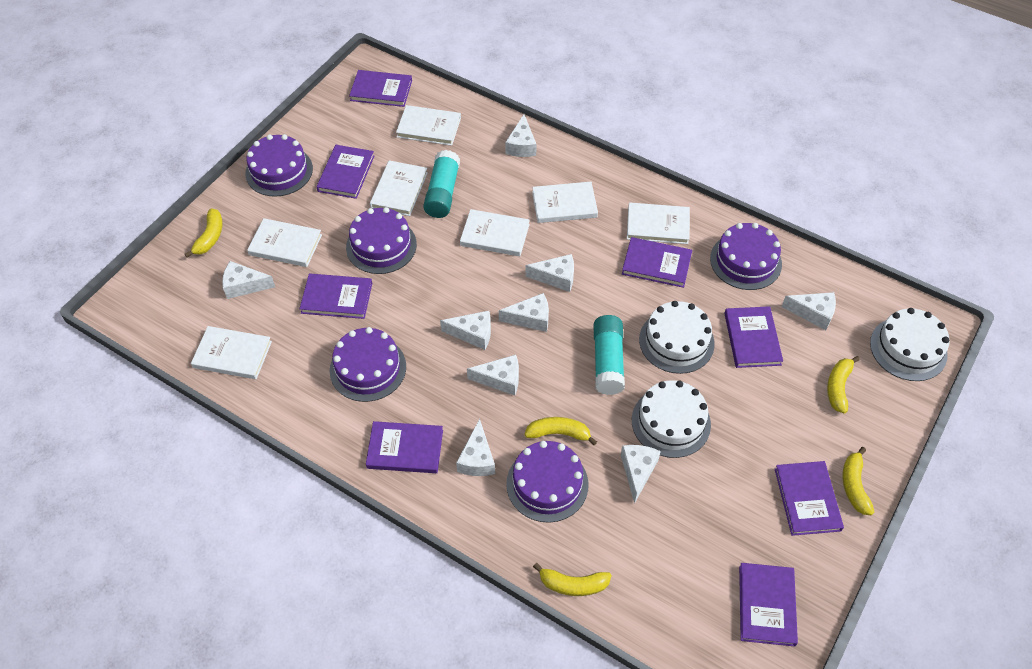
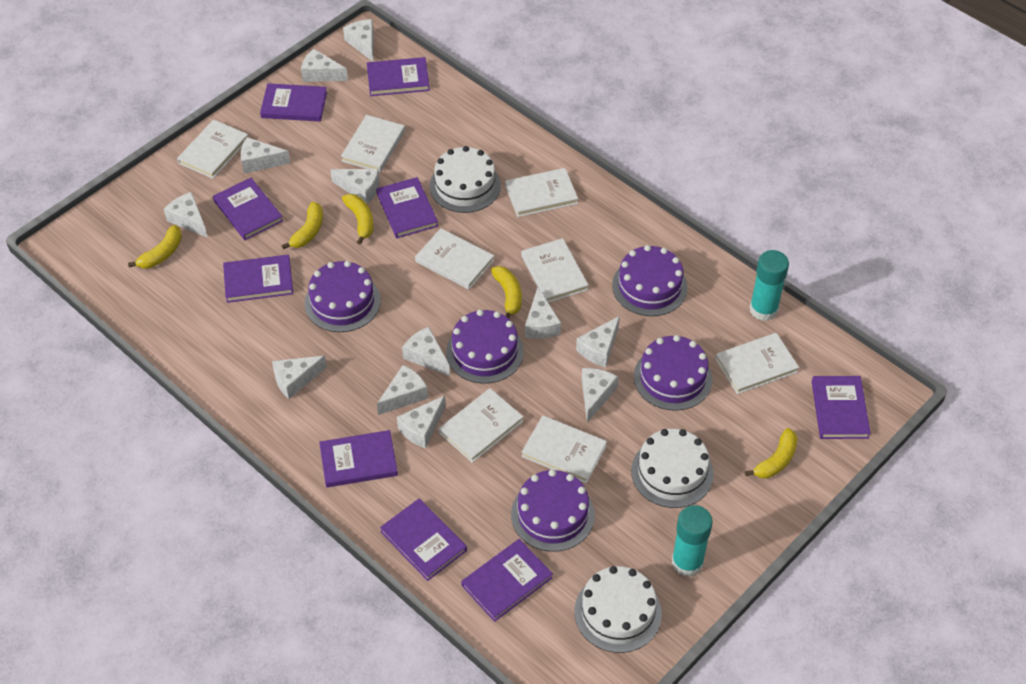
purple book: [300,274,372,319] [316,145,374,199] [349,70,412,107] [366,421,443,473] [622,237,692,288] [724,306,783,368] [739,563,798,647] [775,461,844,536] = 8 -> [213,178,283,240] [223,255,293,303] [260,83,327,122] [319,430,398,488] [367,57,430,96] [376,177,438,238] [380,498,467,581] [461,539,553,622] [812,376,871,439] = 9
white book: [191,326,272,379] [247,218,322,267] [370,160,428,216] [396,105,461,146] [460,209,530,256] [532,182,598,223] [627,203,690,244] = 7 -> [177,120,248,179] [341,115,405,172] [415,228,494,289] [439,388,523,463] [505,168,578,217] [521,238,588,303] [521,415,607,483] [715,333,799,394] = 8
white cheese: [222,261,275,299] [440,311,491,350] [456,419,495,476] [467,355,519,396] [499,293,549,332] [505,114,537,157] [525,254,574,292] [621,445,661,504] [782,292,836,330] = 9 -> [164,192,208,238] [241,137,290,173] [272,356,327,399] [301,49,348,82] [330,169,380,204] [343,19,374,62] [377,365,428,415] [397,395,446,449] [402,327,450,376] [525,287,561,339] [576,316,620,367] [582,368,618,423] = 12

